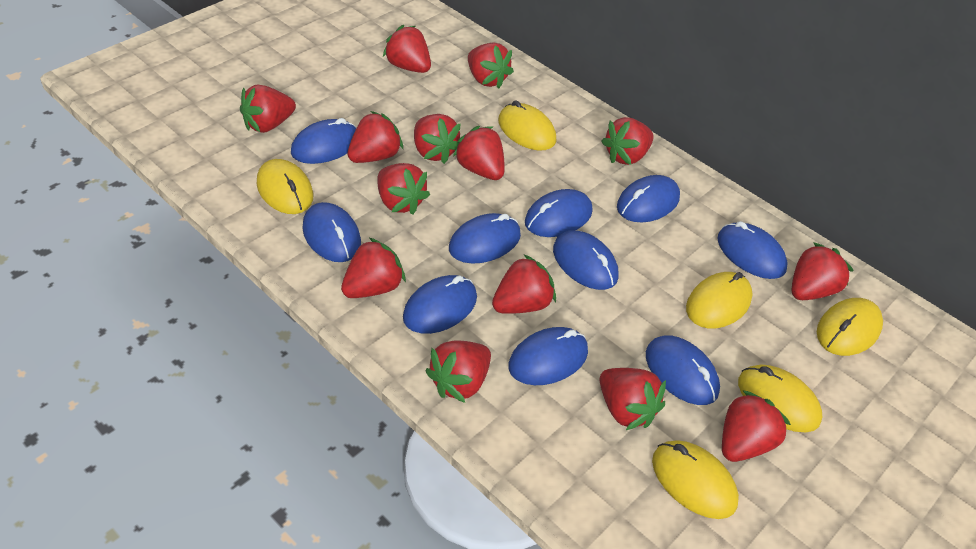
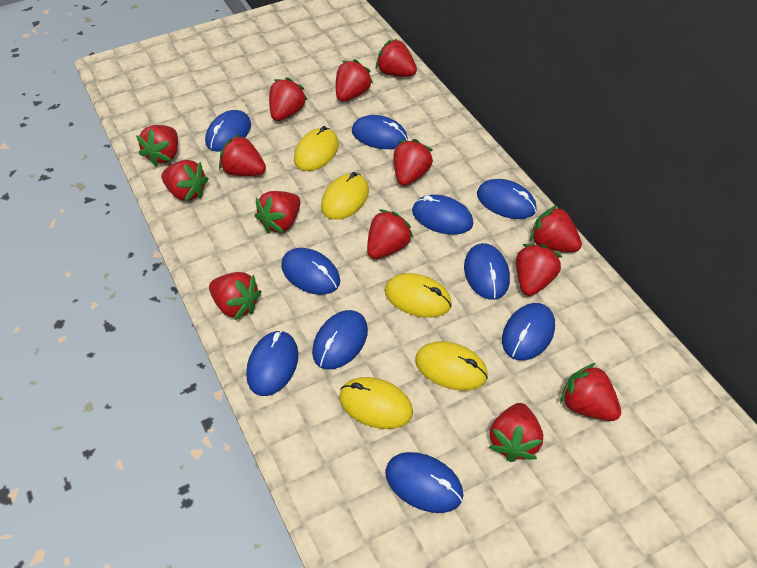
yellow mouse: [257,159,313,214] [498,101,557,151] [652,440,739,519] [686,272,753,328] [738,364,822,432] [817,298,883,356] = 6 -> [294,126,339,171] [321,172,369,220] [339,377,413,429] [385,273,452,318] [415,341,488,391] = 5

